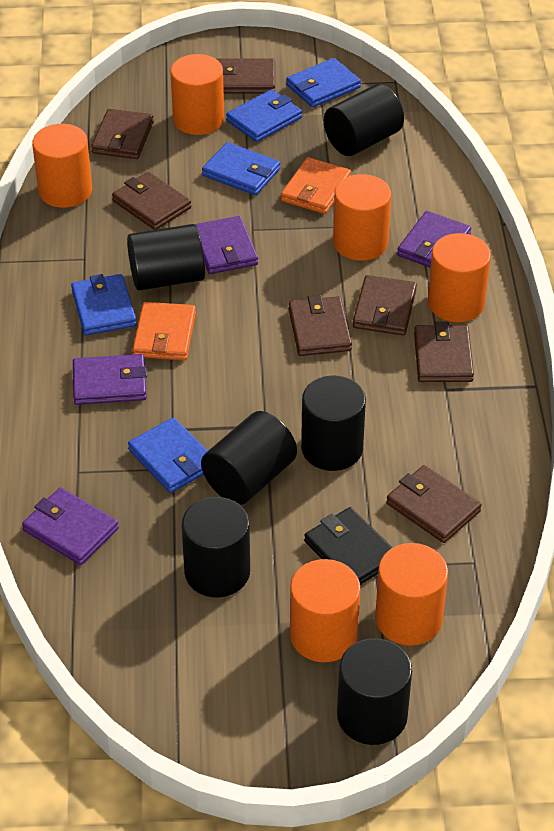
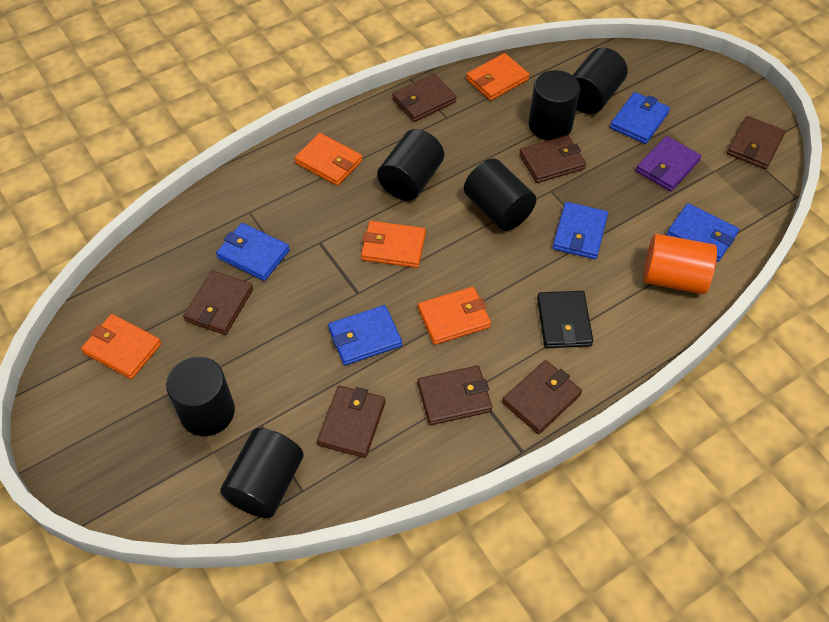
orange cylinder: [32,124,92,208] [170,54,224,135] [290,559,361,662] [333,174,391,261] [375,543,448,646] [428,233,491,322] = 6 -> [643,234,717,294] = 1
orange wallet: [133,302,196,361] [281,157,351,214] = 2 -> [81,314,161,379] [294,133,362,186] [361,221,426,268] [418,287,491,345] [466,53,530,101] = 5
purple wallet: [22,487,119,565] [73,354,147,405] [195,216,258,274] [397,211,471,268] = 4 -> [636,136,701,191] = 1

